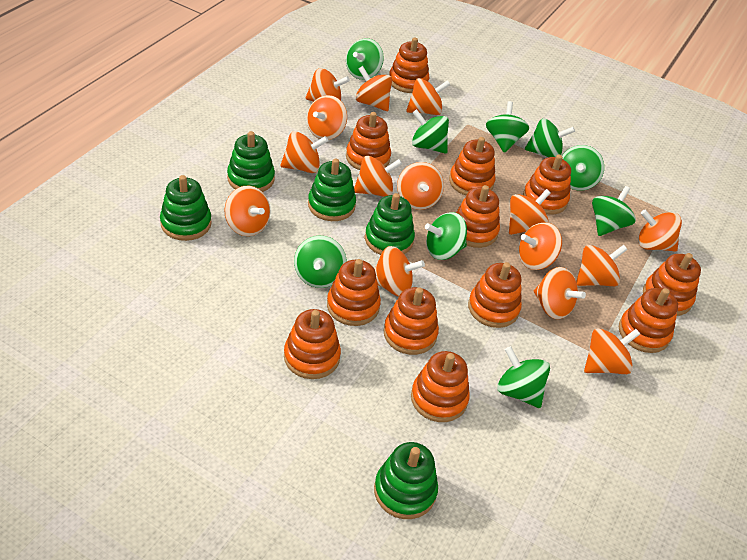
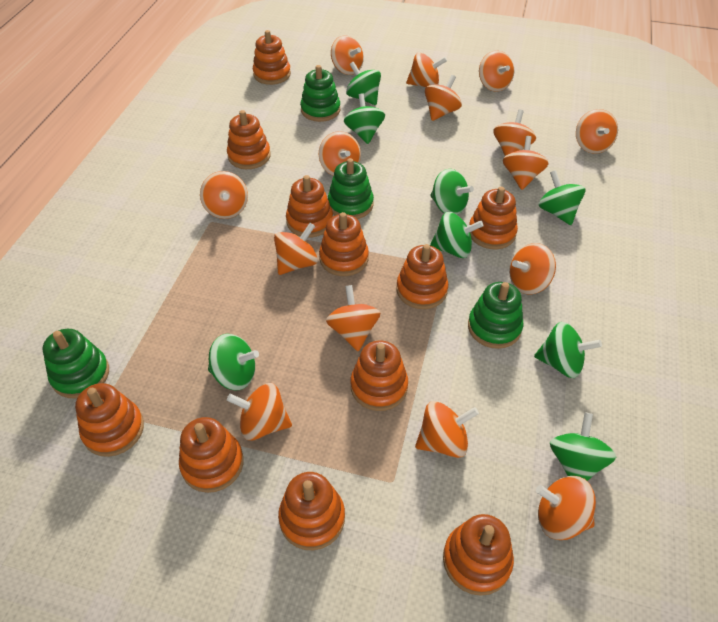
green spinning top: [294,236,347,288] [346,38,384,80] [412,109,449,154] [425,212,467,260] [486,101,529,153] [497,346,550,408] [525,118,575,157] [562,145,604,191] [592,186,636,236] = 9 -> [208,334,259,390] [344,93,385,144] [346,62,381,105] [430,169,474,215] [430,212,484,258] [534,322,602,378] [538,170,585,225] [550,413,616,481] = 8
green stacking toy: [160,175,212,241] [227,131,275,192] [308,158,356,221] [365,193,415,255] [374,442,438,519] = 5 -> [42,329,109,398] [300,65,340,122] [328,158,374,219] [468,282,523,349] = 4
orange stacking toy: [284,309,341,379] [327,259,381,326] [346,112,391,170] [384,287,439,355] [390,38,429,93] [411,351,470,422] [449,137,495,195] [456,185,500,248] [468,262,522,328] [523,155,571,215] [619,288,678,353] [643,253,701,316] = 12 -> [75,383,144,457] [179,417,244,493] [227,110,271,169] [253,30,291,85] [278,472,345,550] [286,175,333,238] [319,212,369,276] [350,340,408,411] [396,244,448,309] [443,514,514,596] [469,187,518,250] = 11

